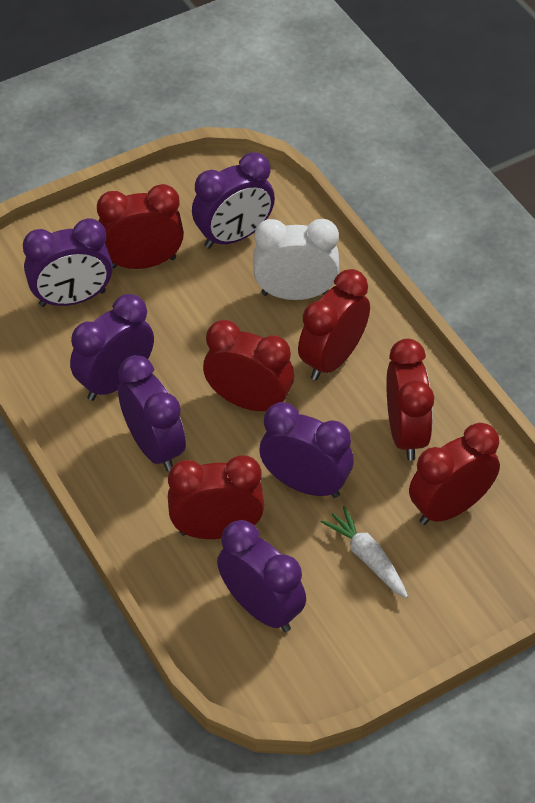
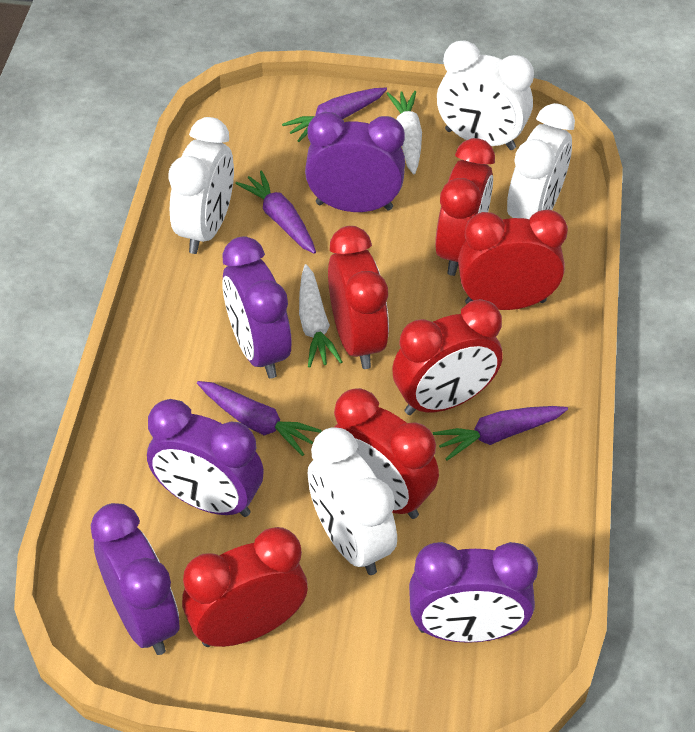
purple carrot: none = 0 -> [197,381,322,456] [235,170,316,254] [282,88,387,142] [433,406,568,461] = 4
purple clock: [23,218,113,307] [70,294,154,401] [118,355,186,472] [192,152,275,249] [217,520,306,632] [260,402,353,498] = 6 -> [90,503,180,655] [147,399,264,517] [222,236,292,379] [305,112,405,212] [409,542,538,643] = 5
white carrot: [321,506,408,598] = 1 -> [299,264,342,367] [386,91,422,174] = 2
white clock: [253,219,339,300] = 1 -> [168,117,234,254] [308,427,397,575] [437,40,534,150] [507,103,575,219] = 4

